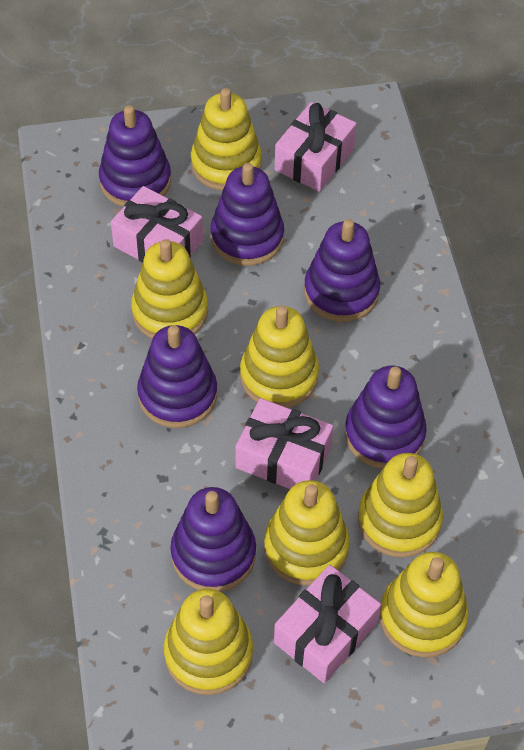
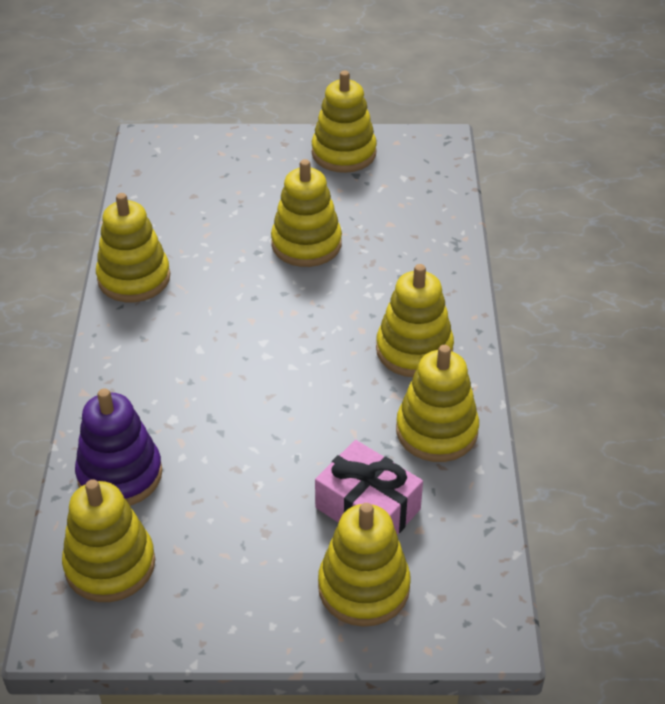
pink gift: [111,186,203,263] [235,398,333,489] [274,102,357,192] [274,565,381,683] = 4 -> [315,440,423,534] = 1
purple stacking toy: [99,105,171,207] [137,325,217,428] [170,487,256,592] [210,163,284,266] [304,219,380,322] [345,366,427,469] = 6 -> [75,388,162,506] = 1

